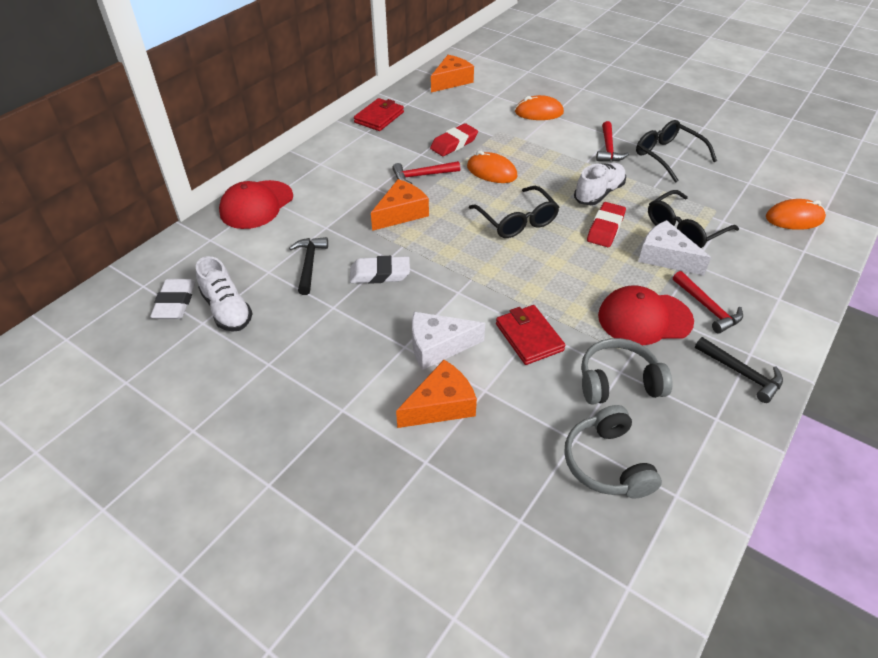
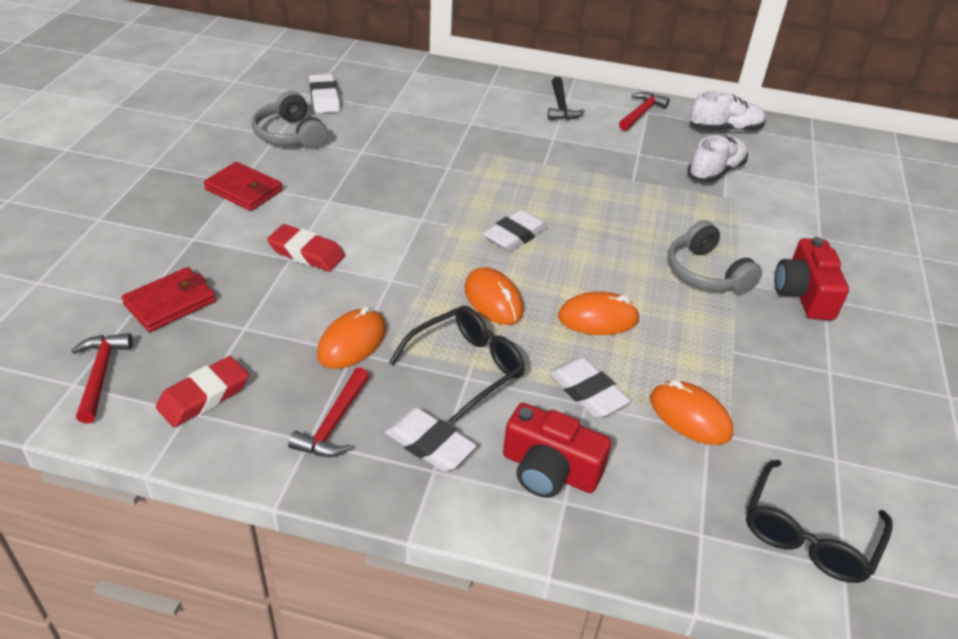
black glasses: [469,186,559,238] [636,120,717,183] [648,190,739,248] = 3 -> [389,306,525,425] [746,460,893,583] = 2
black hammer: [289,237,328,295] [695,337,783,403] = 2 -> [548,77,585,120] = 1
orange cheese: [371,179,429,231] [396,360,477,428] [431,55,474,93] = 3 -> none = 0
orange mouse: [467,150,518,183] [515,95,564,120] [766,199,826,230] = 3 -> [317,306,386,369] [464,267,524,325] [558,291,640,335] [650,380,733,445] = 4
red camera: none = 0 -> [503,403,611,498] [774,237,849,320] = 2
red cap: [219,180,293,229] [598,285,694,345] = 2 -> none = 0
white cheese: [412,312,485,370] [638,220,711,275] = 2 -> none = 0
white eraser: [150,279,196,319] [350,256,410,284] = 2 -> [309,74,340,113] [385,407,477,471] [483,210,547,252] [549,357,630,418] = 4

